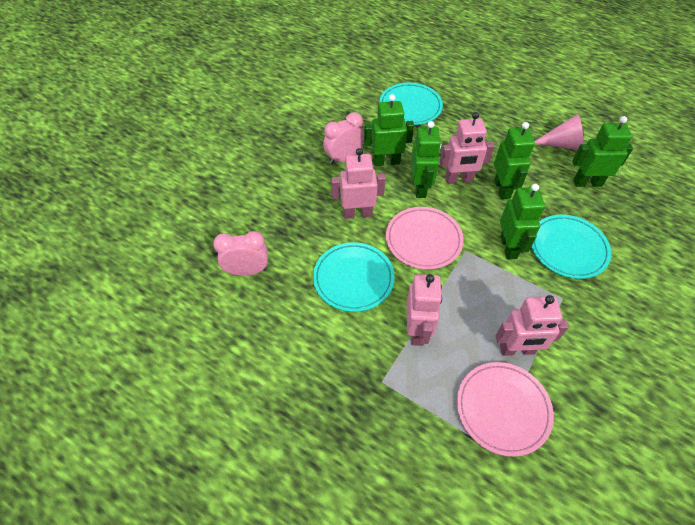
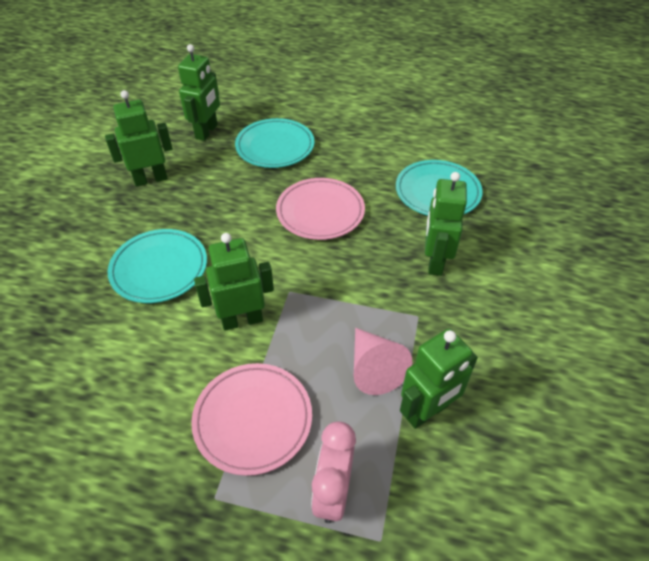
pink clock: [213,231,268,276] [323,112,364,165] = 2 -> [311,422,356,523] = 1
pink robot: [331,148,385,219] [407,274,442,346] [440,112,494,184] [496,295,569,356] = 4 -> none = 0

